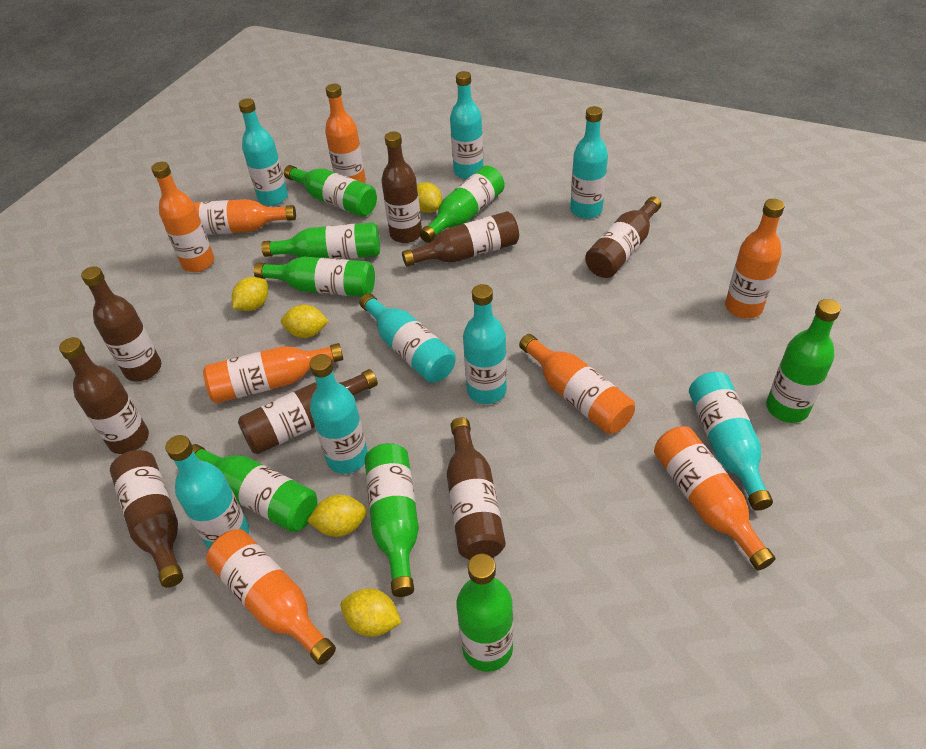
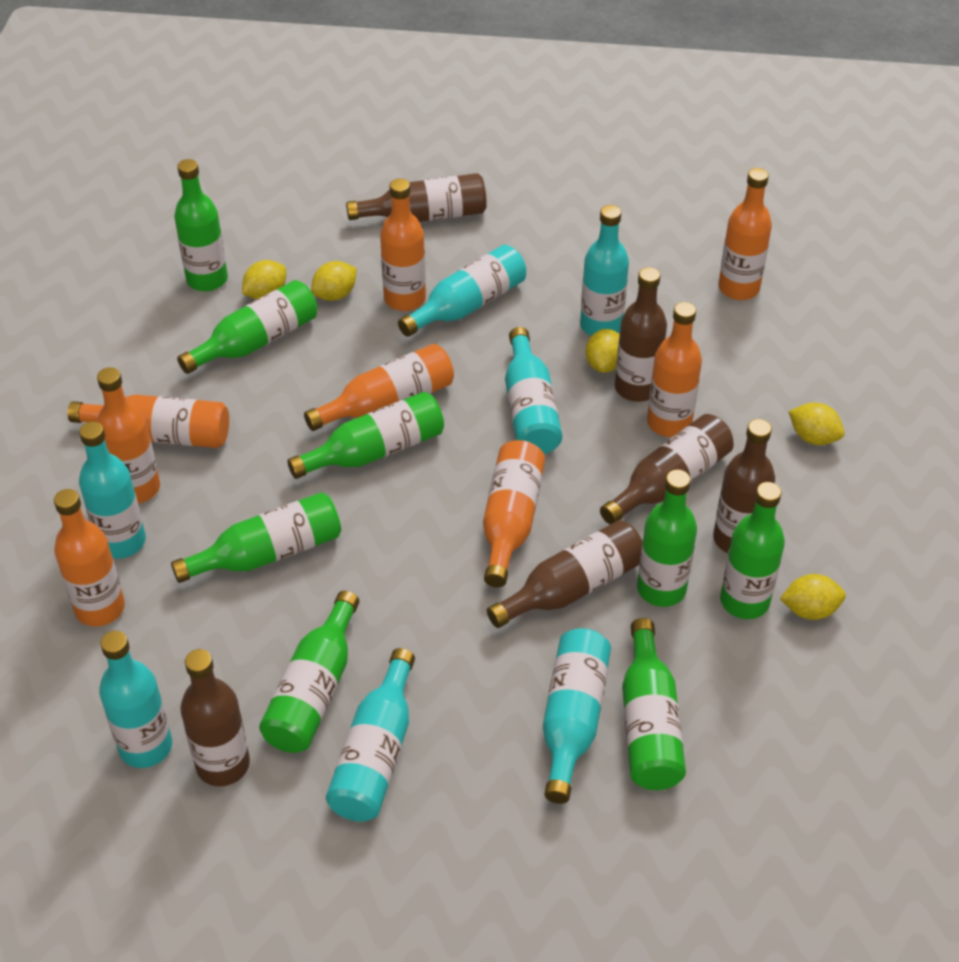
brown bottle: [59,337,149,454] [81,266,161,381] [110,450,183,588] [238,369,378,454] [381,131,422,243] [402,211,519,267] [447,418,506,560] [585,197,661,278] = 8 -> [180,649,250,786] [346,173,487,222] [487,520,642,628] [600,414,734,524] [615,267,667,402] [713,419,775,553] = 6
turquoise bottle: [165,435,249,549] [239,98,288,206] [309,354,368,474] [359,293,456,383] [450,71,483,179] [463,284,507,404] [570,106,608,219] [689,372,773,511] = 8 -> [79,421,146,559] [99,631,172,768] [326,648,415,822] [398,245,526,337] [505,327,562,454] [543,628,611,804] [580,205,629,336] = 7

